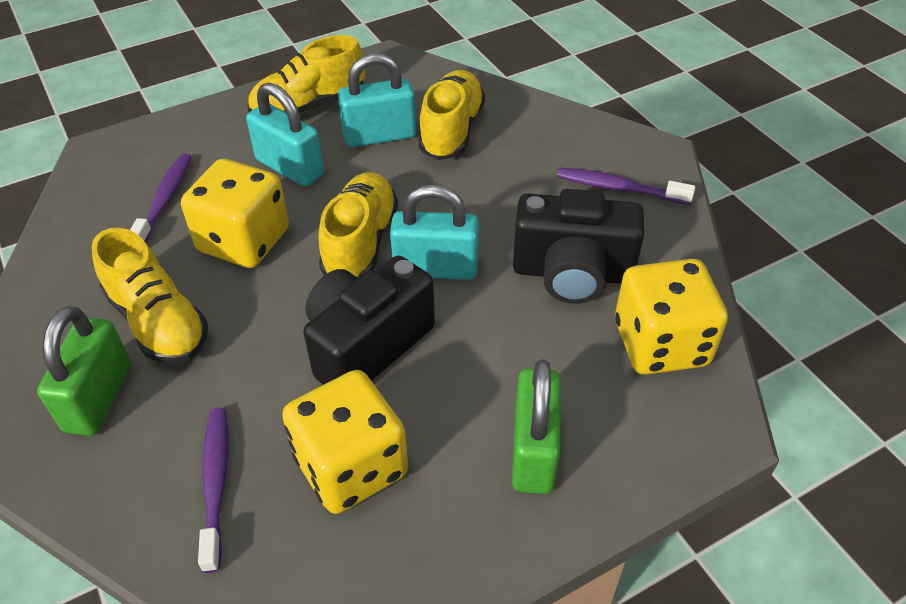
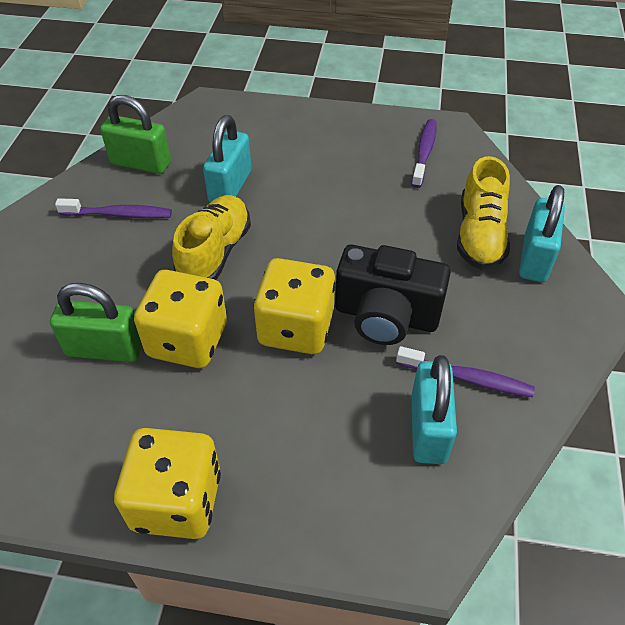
black camera: [303,256,435,385] [513,189,644,304] = 2 -> [335,245,451,345] = 1
yellow shoe: [92,228,208,364] [248,35,365,115] [318,172,398,278] [418,70,485,160] = 4 -> [172,195,251,280] [457,156,510,269] = 2

